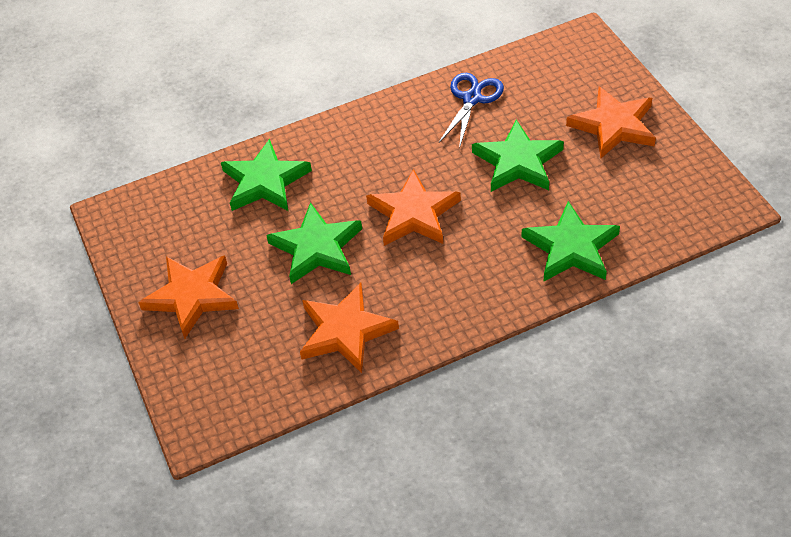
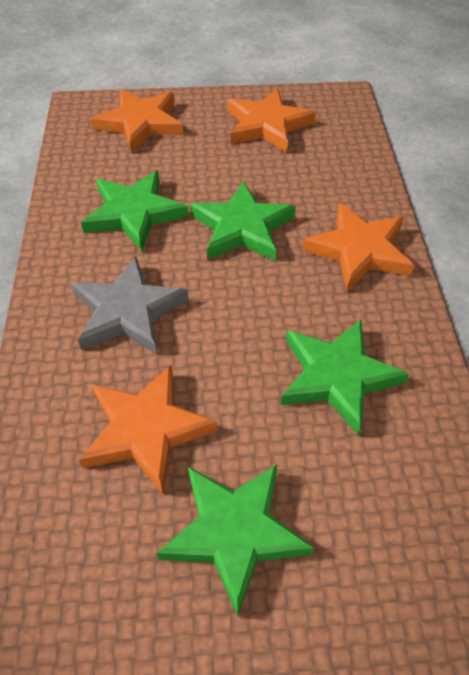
blue scissors: [439,73,504,149] = 1 -> none = 0
grey star: none = 0 -> [71,257,189,354] = 1

